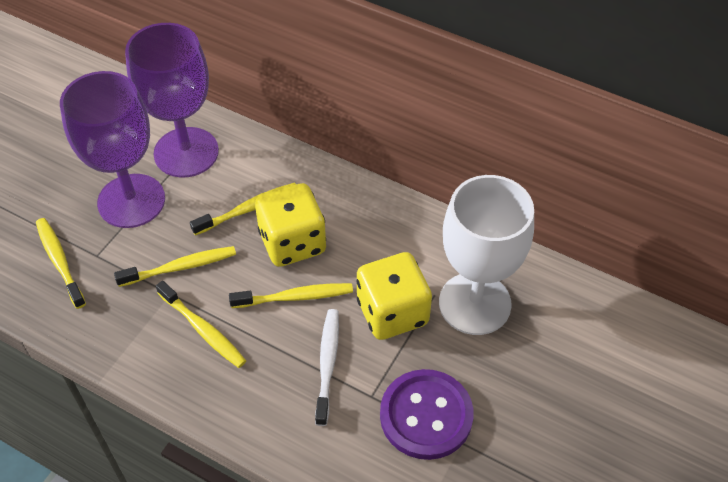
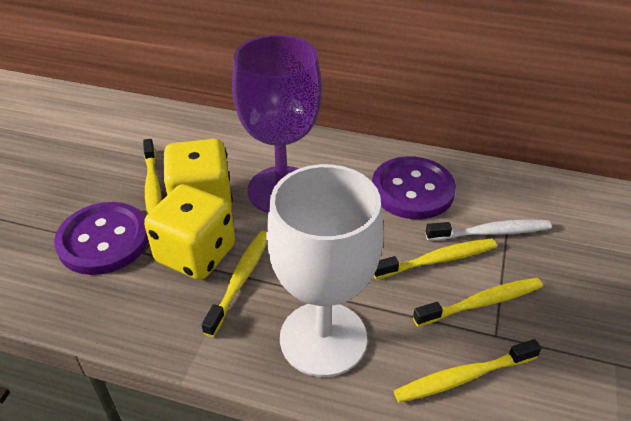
purple button: [380,369,474,460] = 1 -> [54,202,149,275] [372,156,456,219] = 2
purple goblet: [60,71,165,228] [125,23,219,178] = 2 -> [232,35,322,213] = 1

